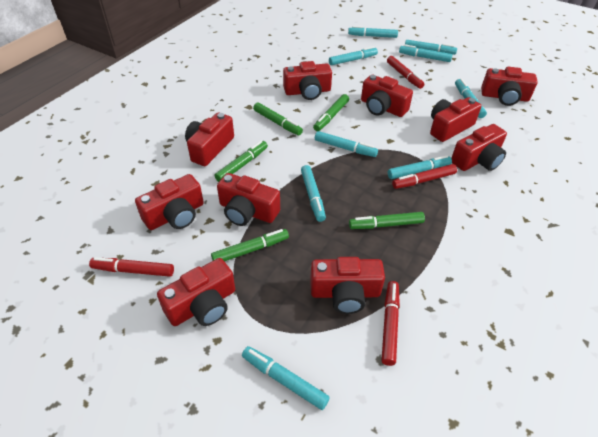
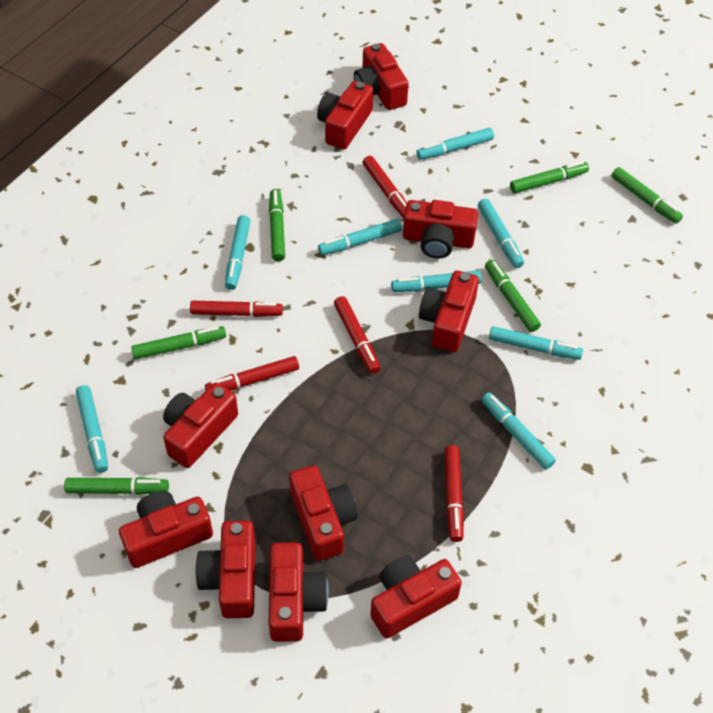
green marker: [211,229,289,262] [215,141,268,182] [253,102,303,135] [313,94,349,131] [349,212,425,229] = 5 -> [64,477,169,495] [131,326,226,359] [269,189,285,261] [485,260,541,332] [510,161,589,193] [611,167,683,224] = 6
red marker: [89,257,174,277] [382,281,400,366] [387,56,424,89] [392,164,457,189] = 4 -> [190,301,283,317] [205,356,299,391] [334,296,380,374] [363,156,407,218] [444,445,464,542] = 5
turquoise marker: [242,346,330,410] [301,165,326,222] [315,131,378,157] [329,46,378,65] [348,26,398,38] [388,155,452,179] [399,44,453,62] [405,40,457,55] [455,79,487,118] = 9 -> [76,385,108,473] [225,215,251,290] [318,219,402,255] [391,270,482,292] [417,128,494,160] [478,199,524,268] [482,392,556,469] [489,326,583,360] = 8

